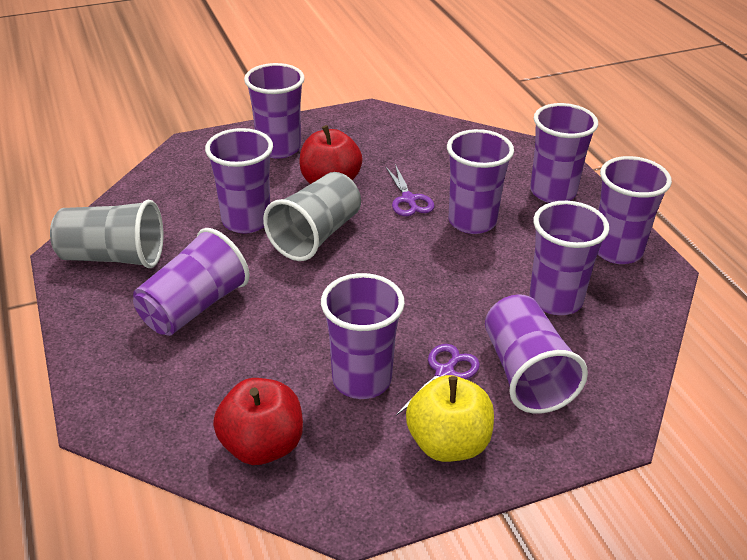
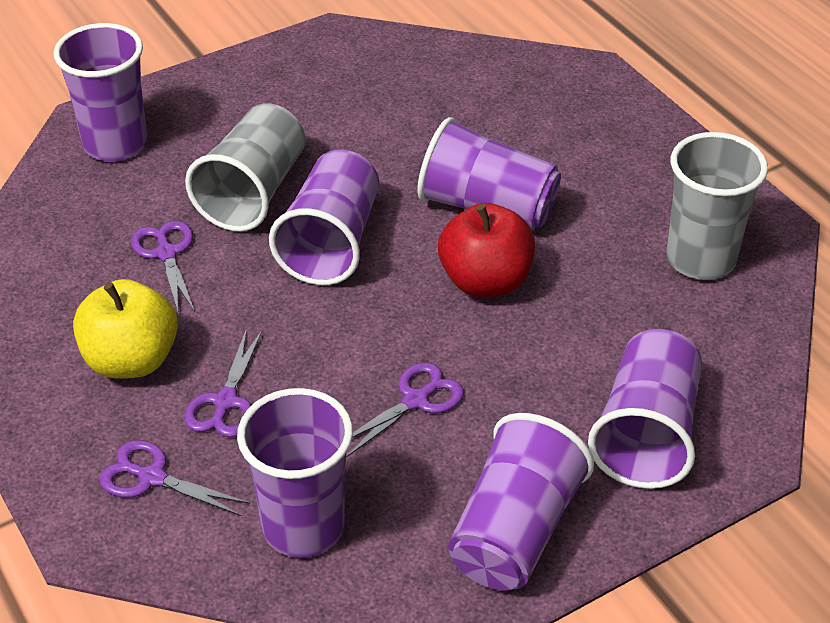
purple cup: [133,228,249,336] [205,128,273,234] [244,63,305,159] [321,273,405,399] [447,129,514,234] [485,294,588,414] [530,103,598,203] [530,201,609,315] [598,156,672,264] = 9 -> [54,23,148,162] [237,388,353,558] [269,150,379,285] [418,117,561,231] [448,413,594,591] [588,329,702,489] = 6
purple scissors: [385,164,435,216] [396,344,480,415] = 2 -> [99,440,250,516] [131,221,195,315] [184,328,263,437] [346,362,464,458] = 4
red apple: [213,378,303,465] [299,125,362,184] = 2 -> [438,203,535,297] = 1

